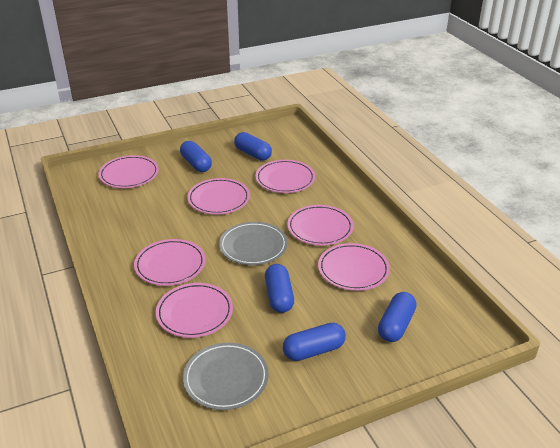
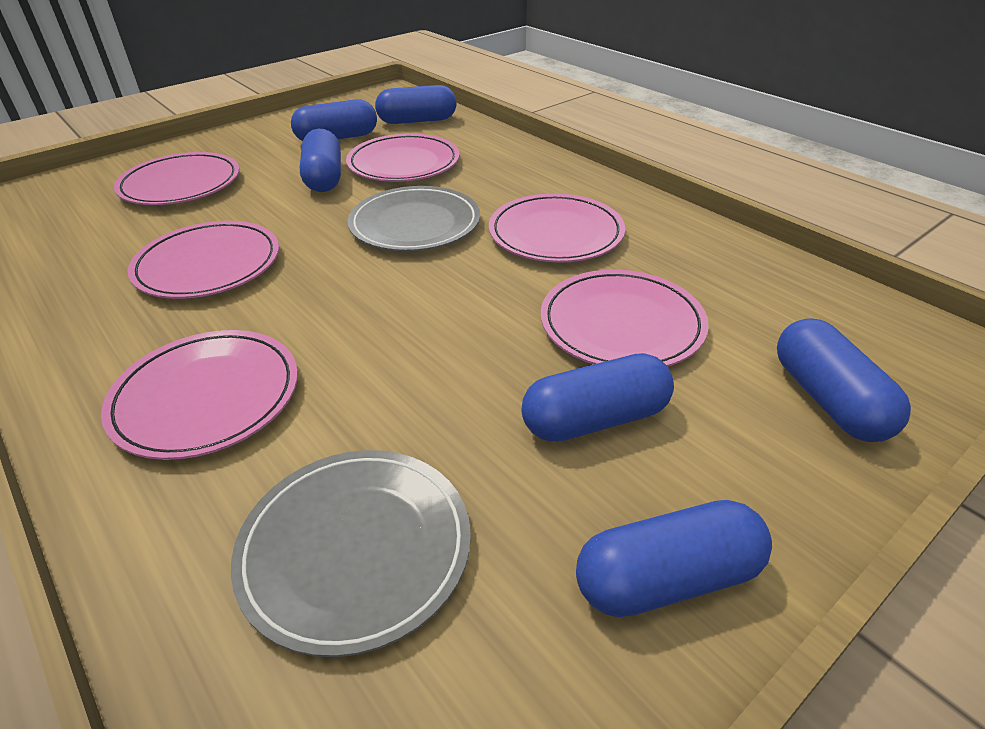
blue capsule: [180,141,212,172] [234,132,272,161] [265,264,294,313] [283,323,346,361] [378,292,416,342] = 5 -> [291,99,377,141] [300,129,341,192] [375,85,456,124] [521,353,674,442] [576,500,772,617] [777,318,911,442] = 6
pink plate: [99,155,159,188] [134,239,205,286] [156,283,233,338] [187,178,250,214] [256,160,315,193] [287,205,354,246] [318,243,390,291] = 7 -> [101,330,298,460] [114,152,240,205] [128,221,279,299] [346,133,460,182] [489,193,625,263] [541,270,709,366] = 6

